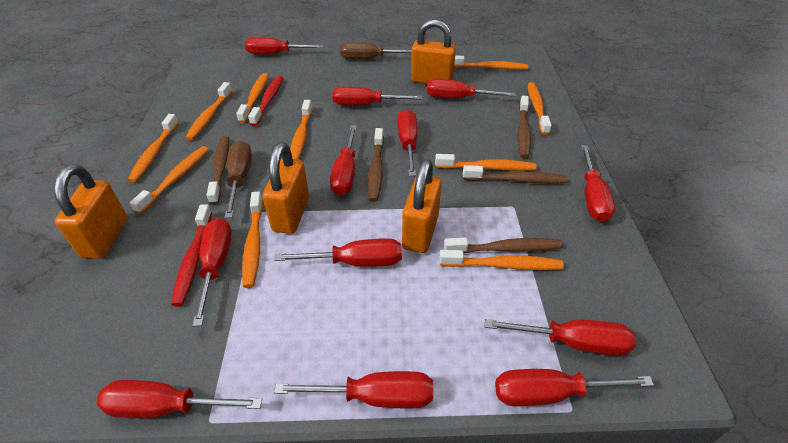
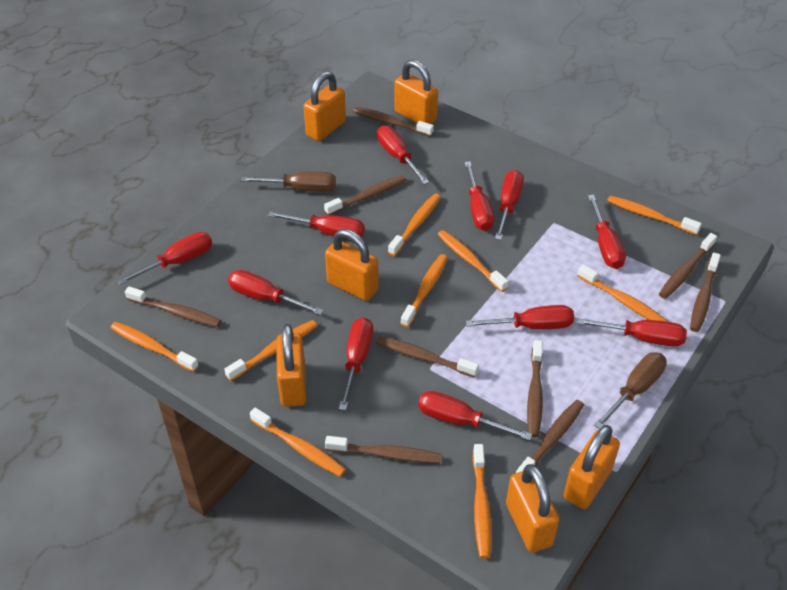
brown toothbrush: [207,136,229,205] [368,128,384,202] [444,237,563,254] [463,165,568,184] [518,96,531,158] = 5 -> [125,287,221,327] [324,175,407,215] [325,436,442,463] [353,107,434,137] [376,336,479,377] [516,400,584,473] [527,340,543,437] [659,233,717,299] [690,252,721,332] = 9
orange padlock: [54,164,128,259] [263,142,309,234] [402,159,442,253] [411,19,456,84] = 4 -> [276,324,306,407] [303,71,346,141] [325,229,379,301] [394,60,438,124] [506,464,559,553] [564,425,620,509] = 6
orange toothbrush: [128,114,178,183] [130,146,209,214] [185,82,232,141] [236,73,269,123] [242,192,263,288] [290,100,312,160] [435,154,537,171] [440,250,564,270] [454,55,528,70] [528,82,551,135] = 10 -> [111,322,199,372] [224,320,317,381] [250,408,346,477] [388,194,441,256] [401,254,448,328] [438,230,509,292] [472,444,492,558] [577,264,668,322] [607,196,702,235] = 9
red screwdriver: [96,380,262,418] [192,218,232,327] [245,37,324,54] [274,238,402,267] [274,371,433,409] [330,125,357,195] [332,87,422,105] [397,109,417,176] [427,79,516,98] [485,319,636,356] [495,369,654,406] [581,145,615,222] = 12 -> [117,232,212,285] [228,270,324,315] [268,211,365,239] [339,317,373,410] [377,125,429,185] [418,391,533,441] [464,161,494,231] [466,305,574,329] [495,170,524,240] [575,318,687,346] [588,195,626,269] = 11
red toothbrush: [171,204,212,306] [248,76,283,126] = 2 -> none = 0

